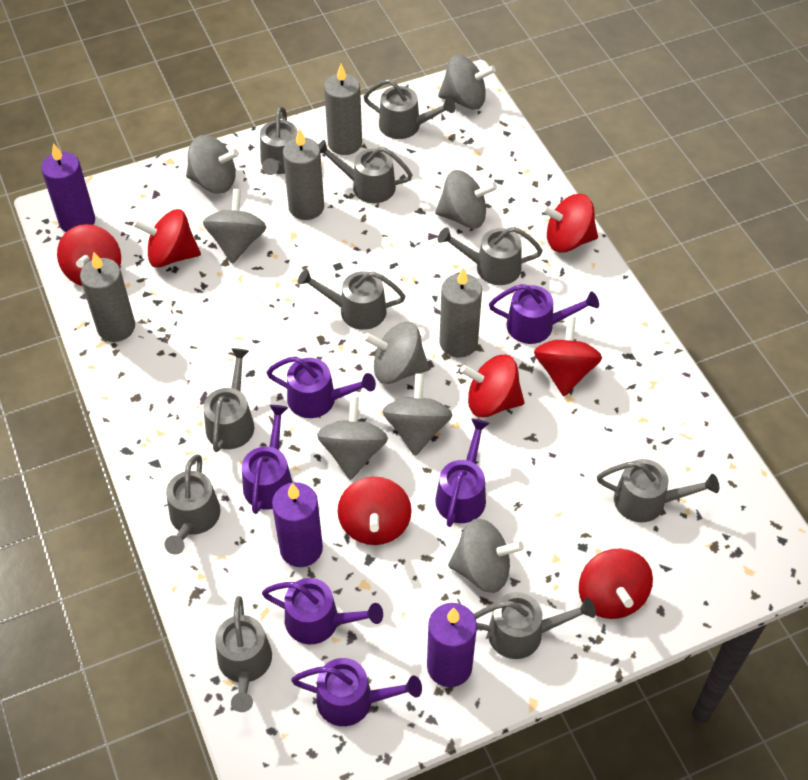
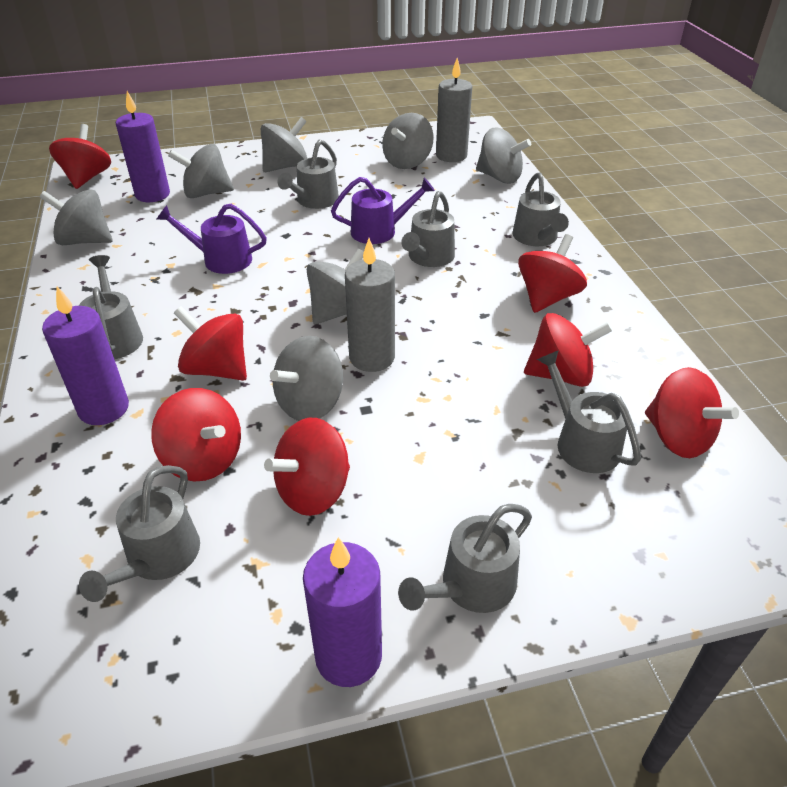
grey candle: [80,252,135,342] [283,128,324,220] [324,64,362,155] [439,268,482,358] = 4 -> [345,238,395,372] [436,58,472,162] = 2
grey spinning top: [186,135,239,194] [203,189,266,264] [317,396,388,480] [363,322,429,384] [383,373,452,456] [435,170,497,229] [438,55,496,110] [448,519,524,593] = 8 -> [40,189,113,245] [168,144,234,198] [261,117,307,172] [270,336,343,421] [307,249,364,324] [382,113,433,169] [476,128,531,184] = 7
grey watering can: [164,454,221,555] [203,348,254,452] [215,596,272,712] [260,107,298,175] [298,269,405,330] [319,140,412,203] [363,79,455,139] [438,227,543,285] [474,592,596,659] [597,459,719,522] = 10 -> [79,255,143,359] [79,465,200,602] [278,140,339,209] [398,504,532,613] [401,191,455,267] [512,172,569,246] [537,350,641,473] = 7
purple watering can: [242,405,293,514] [262,578,383,644] [266,356,376,418] [291,658,422,726] [435,418,490,527] [489,284,599,344] = 6 -> [156,204,267,274] [331,177,435,244] = 2

